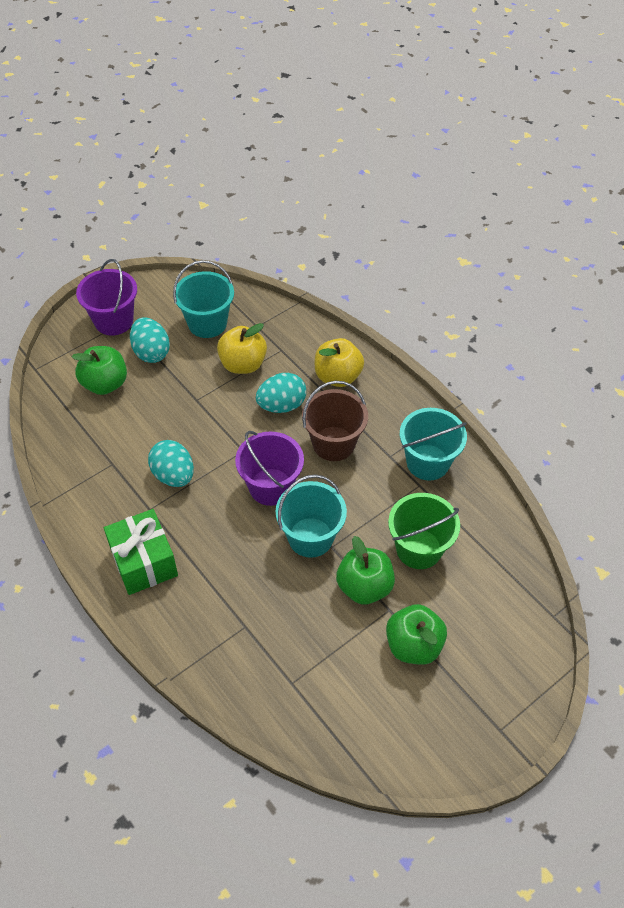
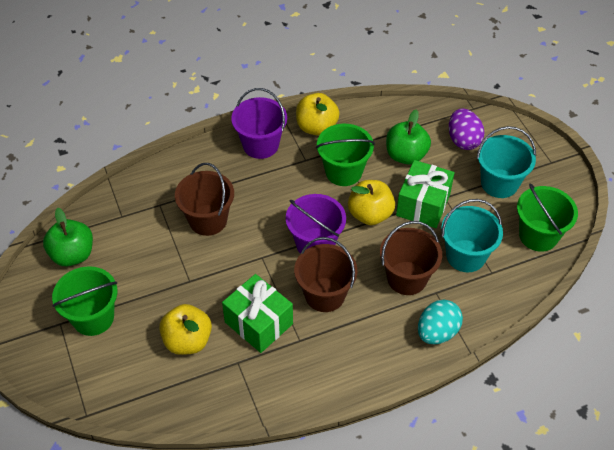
brown bucket: [302,381,368,461] = 1 -> [175,163,234,236] [294,237,357,312] [380,221,442,295] = 3
green apple: [72,346,127,395] [336,536,395,605] [386,604,447,665] = 3 -> [43,208,93,266] [386,110,431,165] = 2
green bucket: [388,493,460,569] = 1 -> [52,266,117,336] [316,124,375,186] [517,183,578,252] = 3
green gift: [104,509,178,595] = 1 -> [222,274,293,353] [396,160,455,228] = 2
purple egg: none = 0 -> [449,108,485,150] = 1
turquoise bucket: [173,260,234,338] [275,474,347,558] [400,408,467,481] = 3 -> [441,199,503,272] [477,126,536,198] = 2
turquoise egg: [130,317,170,363] [148,440,194,487] [256,373,306,413] = 3 -> [418,300,463,345] = 1
yellow apple: [217,323,267,374] [315,338,364,387] = 2 -> [159,304,212,355] [296,93,340,136] [348,180,395,225] = 3

